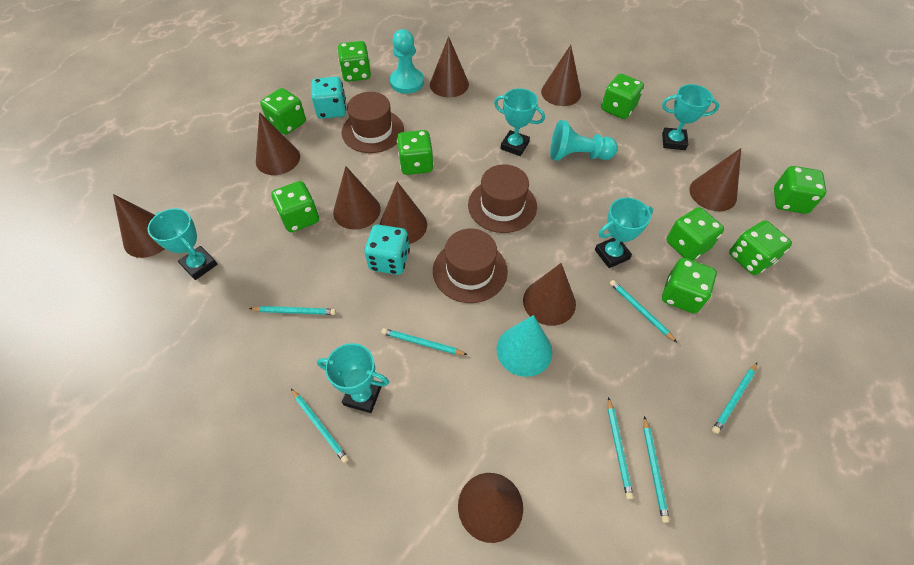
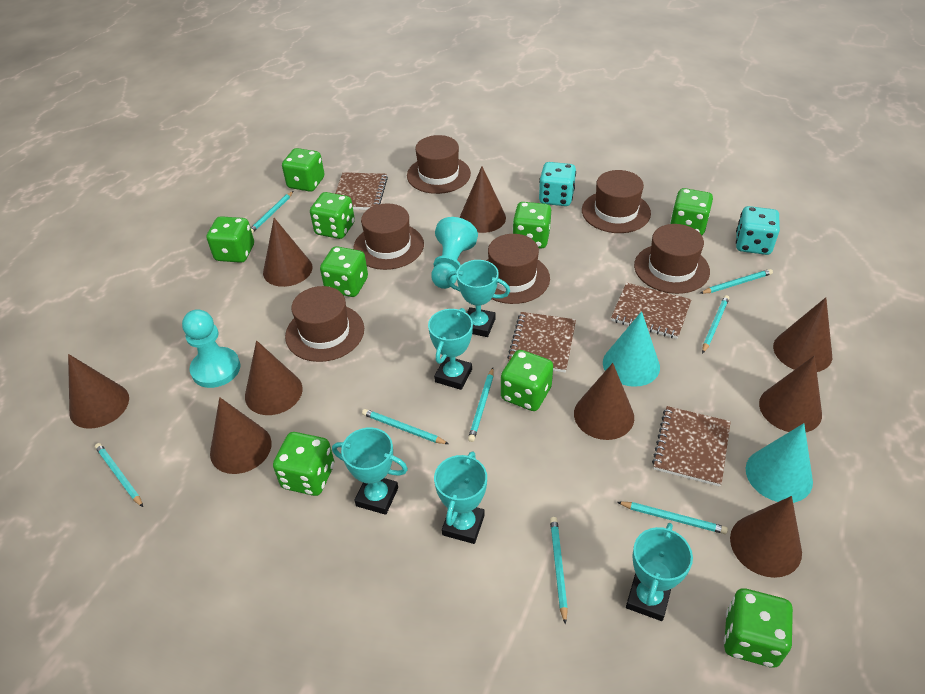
brown hat: [342,92,404,153] [433,229,508,303] [468,164,537,233] = 3 -> [285,286,364,362] [353,204,424,270] [407,135,471,194] [486,234,550,304] [582,170,651,233] [634,224,710,294] = 6
brown notebook: none = 0 -> [335,172,388,210] [507,312,576,372] [611,283,691,339] [652,406,731,487] = 4
turquoise cone: [497,315,552,377] = 1 -> [603,311,660,387] [745,423,813,503] = 2
turquoise pencil: [249,306,336,315] [291,389,349,463] [382,328,468,355] [608,397,633,499] [610,280,677,342] [643,416,670,523] [712,363,757,434] = 7 -> [95,443,143,507] [251,191,293,233] [362,409,448,444] [468,368,494,442] [550,517,568,625] [617,502,728,534] [700,269,773,294] [702,295,729,354] = 8

